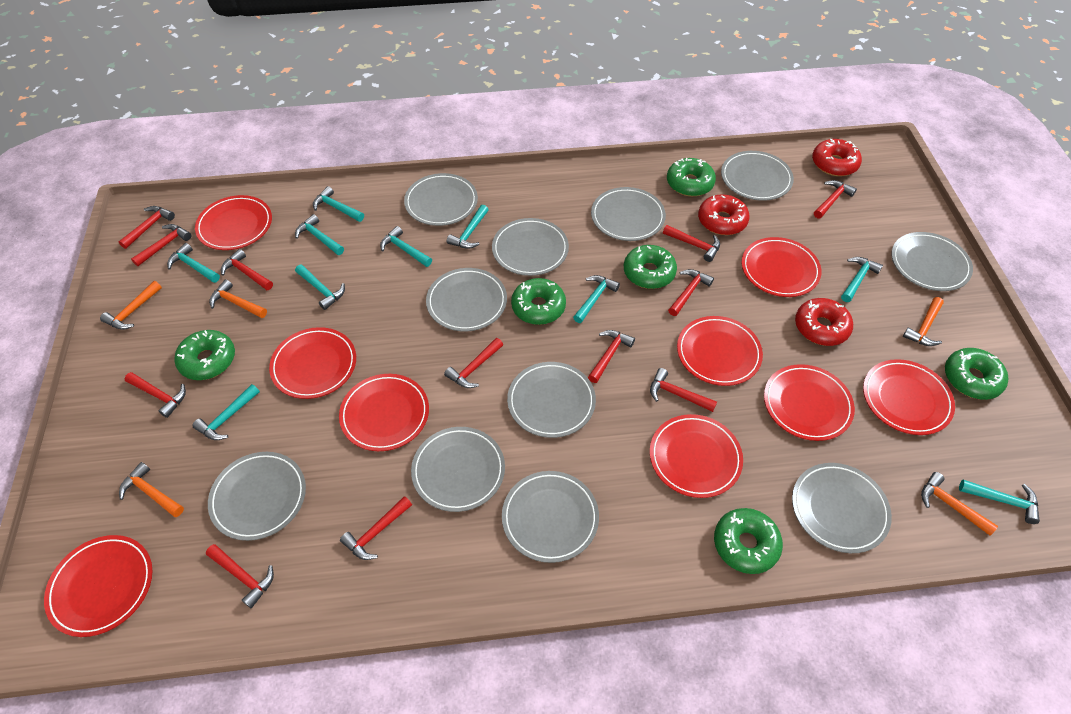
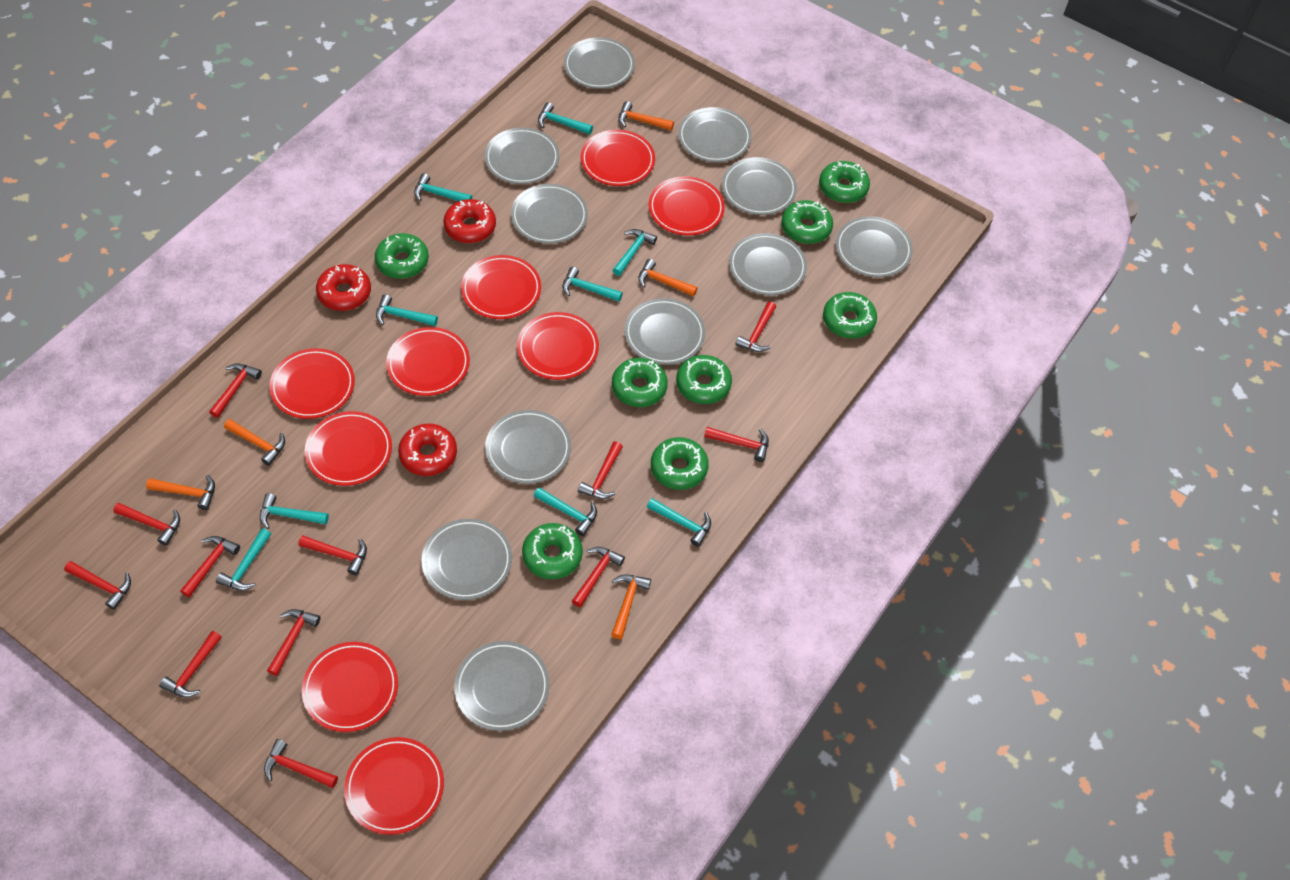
green donut: [174,330,235,380] [511,278,566,325] [624,245,677,289] [667,158,716,196] [714,508,783,574] [945,348,1008,400] = 6 -> [375,233,429,279] [522,523,583,579] [612,358,668,407] [651,437,709,490] [676,355,732,404] [781,200,833,244] [819,161,870,203] [823,292,877,339] = 8
turquoise hammer: [167,243,220,283] [192,384,260,440] [295,214,344,255] [295,264,345,310] [313,186,364,222] [380,226,432,267] [446,205,489,249] [573,275,620,323] [841,257,883,302] [959,480,1040,524] = 10 -> [216,528,271,591] [260,493,329,529] [376,294,438,326] [414,173,472,201] [534,487,597,536] [538,102,593,135] [563,266,623,302] [612,229,657,276] [647,498,711,547] = 9

